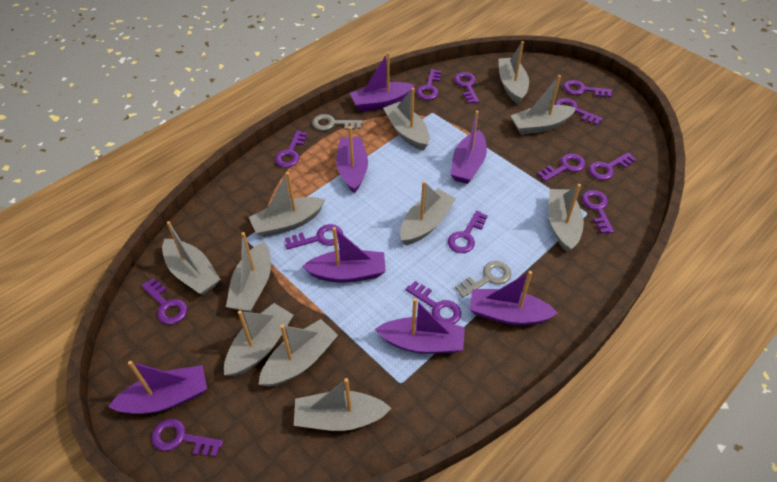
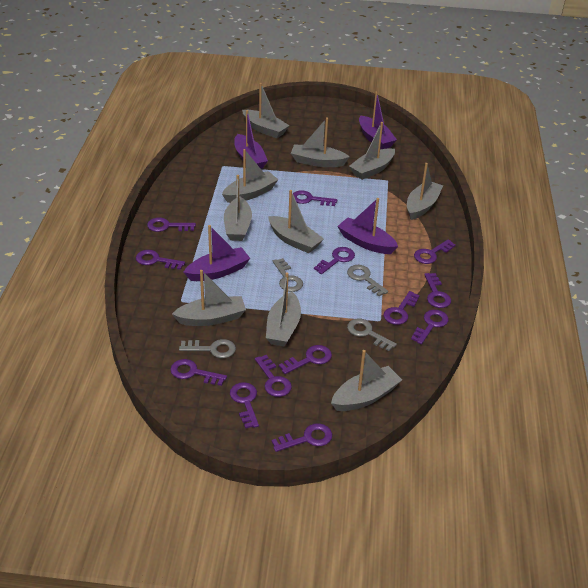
grey boat: [162,221,220,295] [224,303,294,377] [226,232,271,312] [249,172,325,237] [258,319,338,387] [294,378,392,431] [383,88,430,151] [400,181,456,245] [499,41,529,104] [511,75,576,135] [548,184,584,252] = 11 -> [172,270,246,326] [222,149,279,203] [224,175,252,241] [242,83,290,138] [266,272,301,346] [268,190,324,253] [291,117,350,167] [331,350,402,411] [349,122,395,180] [407,163,443,220] = 10
grey key: [312,114,363,131] [455,261,511,298] = 2 -> [179,339,236,358] [273,258,303,292] [347,265,388,296] [347,318,397,351] = 4
purple boat: [108,361,207,414] [302,227,386,283] [336,127,368,193] [350,52,415,111] [375,298,465,354] [450,110,487,184] [470,271,558,325] = 7 -> [184,225,250,281] [234,110,268,169] [337,198,398,254] [359,92,397,149] = 4

